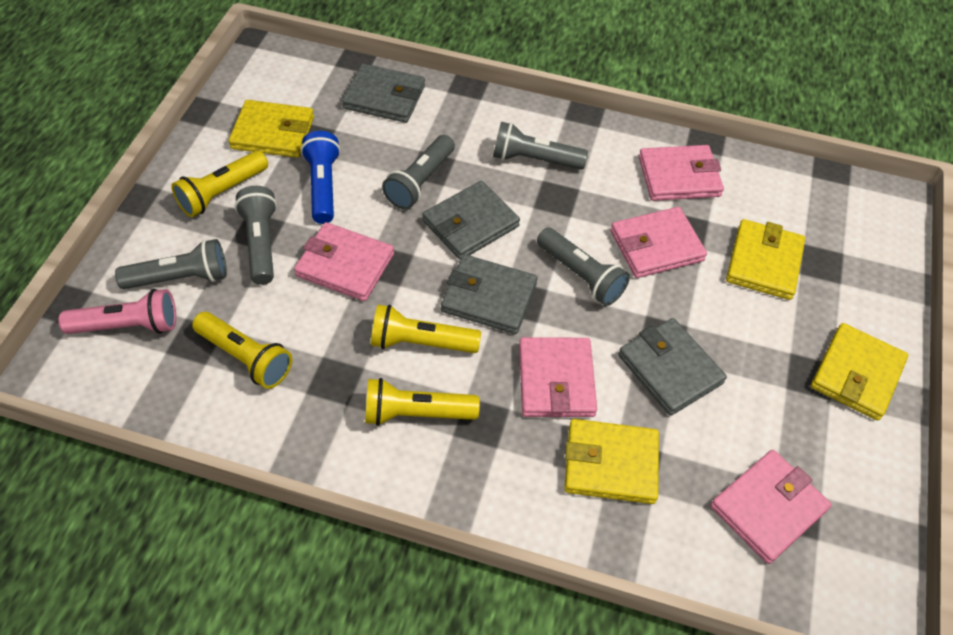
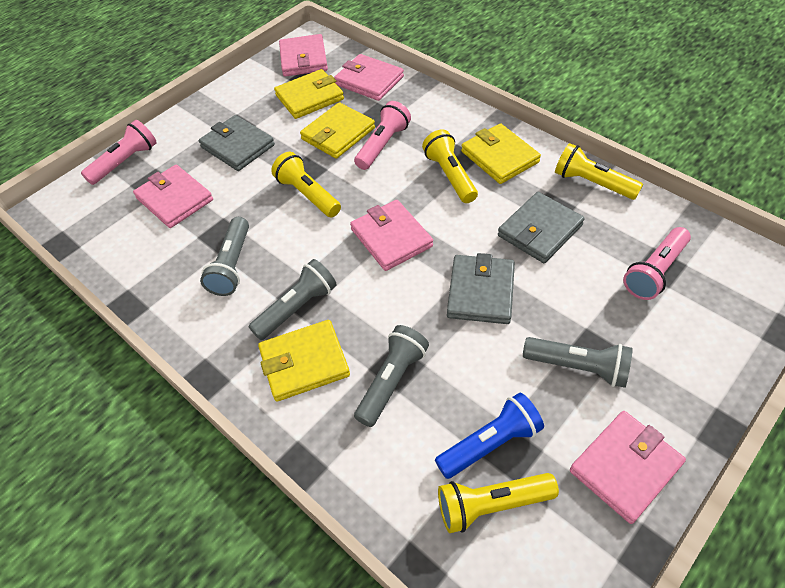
grey flashlight: [115,239,227,289] [235,186,277,285] [382,135,455,209] [493,122,588,170] [537,228,630,306] = 5 -> [200,217,249,296] [248,259,337,340] [354,325,429,427] [523,337,633,388] = 4
grey wallet: [342,64,425,123] [423,181,520,260] [441,254,538,334] [618,318,727,416] = 4 -> [199,115,275,171] [447,253,515,324] [498,192,585,263] = 3
pink flashlight: [59,289,176,334] = 1 -> [81,120,157,185] [354,101,411,170] [623,227,691,300] = 3

